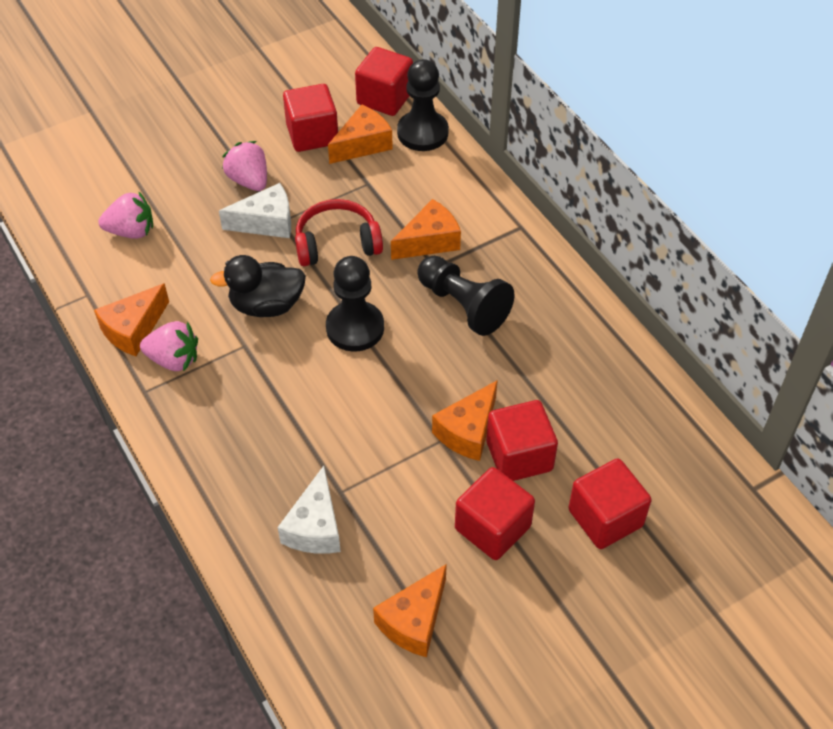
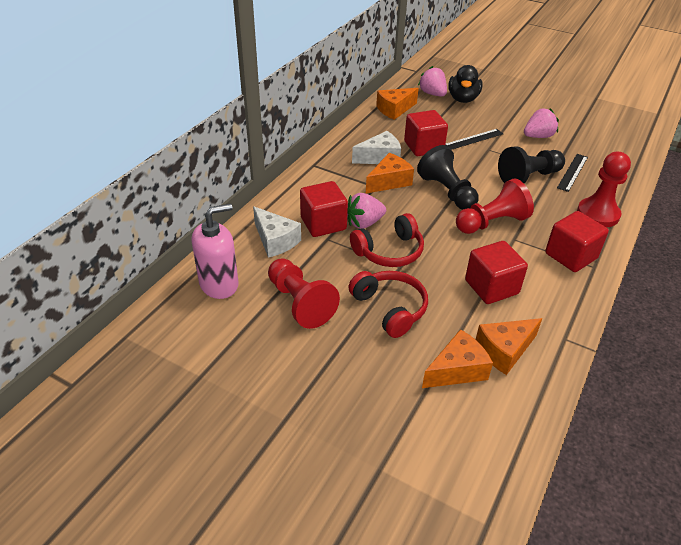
black pawn: [326,256,384,352] [397,59,449,151] [417,256,515,336] = 3 -> [417,145,479,210] [498,146,565,183] = 2
black ruler: none = 0 -> [445,129,503,150] [557,154,588,192] = 2
orange cheese: [94,283,169,356] [328,105,393,164] [373,564,447,657] [391,199,461,260] [432,380,498,461] = 5 -> [366,153,414,193] [376,88,419,120] [422,329,493,388] [475,318,542,375] = 4
pink soap dispenser: none = 0 -> [192,203,238,299] = 1
red cube: [283,84,338,152] [355,47,413,116] [455,467,535,560] [486,400,558,481] [568,458,651,549] = 5 -> [300,181,348,237] [404,110,448,156] [465,241,528,304] [545,211,609,272] = 4
red headphones: [295,199,383,266] = 1 -> [348,271,428,338] [350,213,424,267] = 2
red pawn: none = 0 -> [268,258,340,329] [456,179,534,234] [577,152,631,227] = 3

